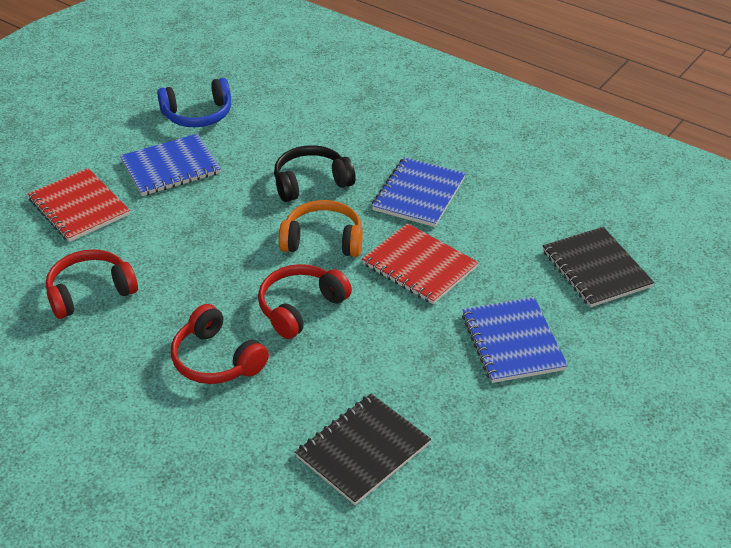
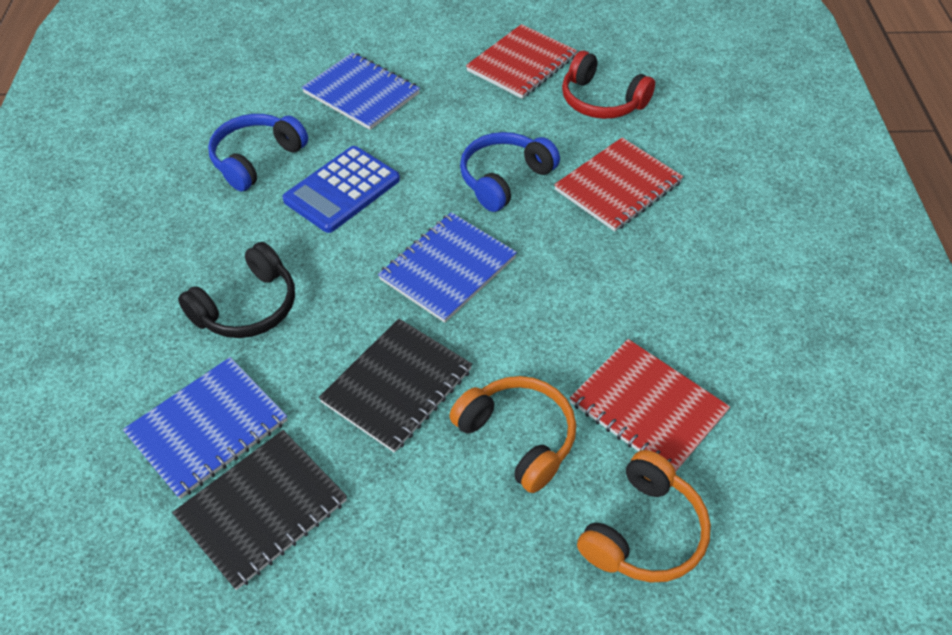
blue calculator: none = 0 -> [282,146,400,233] = 1
blue headphones: [157,78,231,127] = 1 -> [208,114,308,191] [460,132,560,212] = 2
orange headphones: [279,200,363,257] = 1 -> [449,376,576,493] [577,450,711,583] = 2
red headphones: [46,249,138,319] [171,304,269,384] [258,264,352,339] = 3 -> [562,50,655,119] = 1
red notebook: [28,168,130,242] [362,223,479,304] = 2 -> [466,24,577,99] [554,137,683,231] [570,339,730,472] = 3

